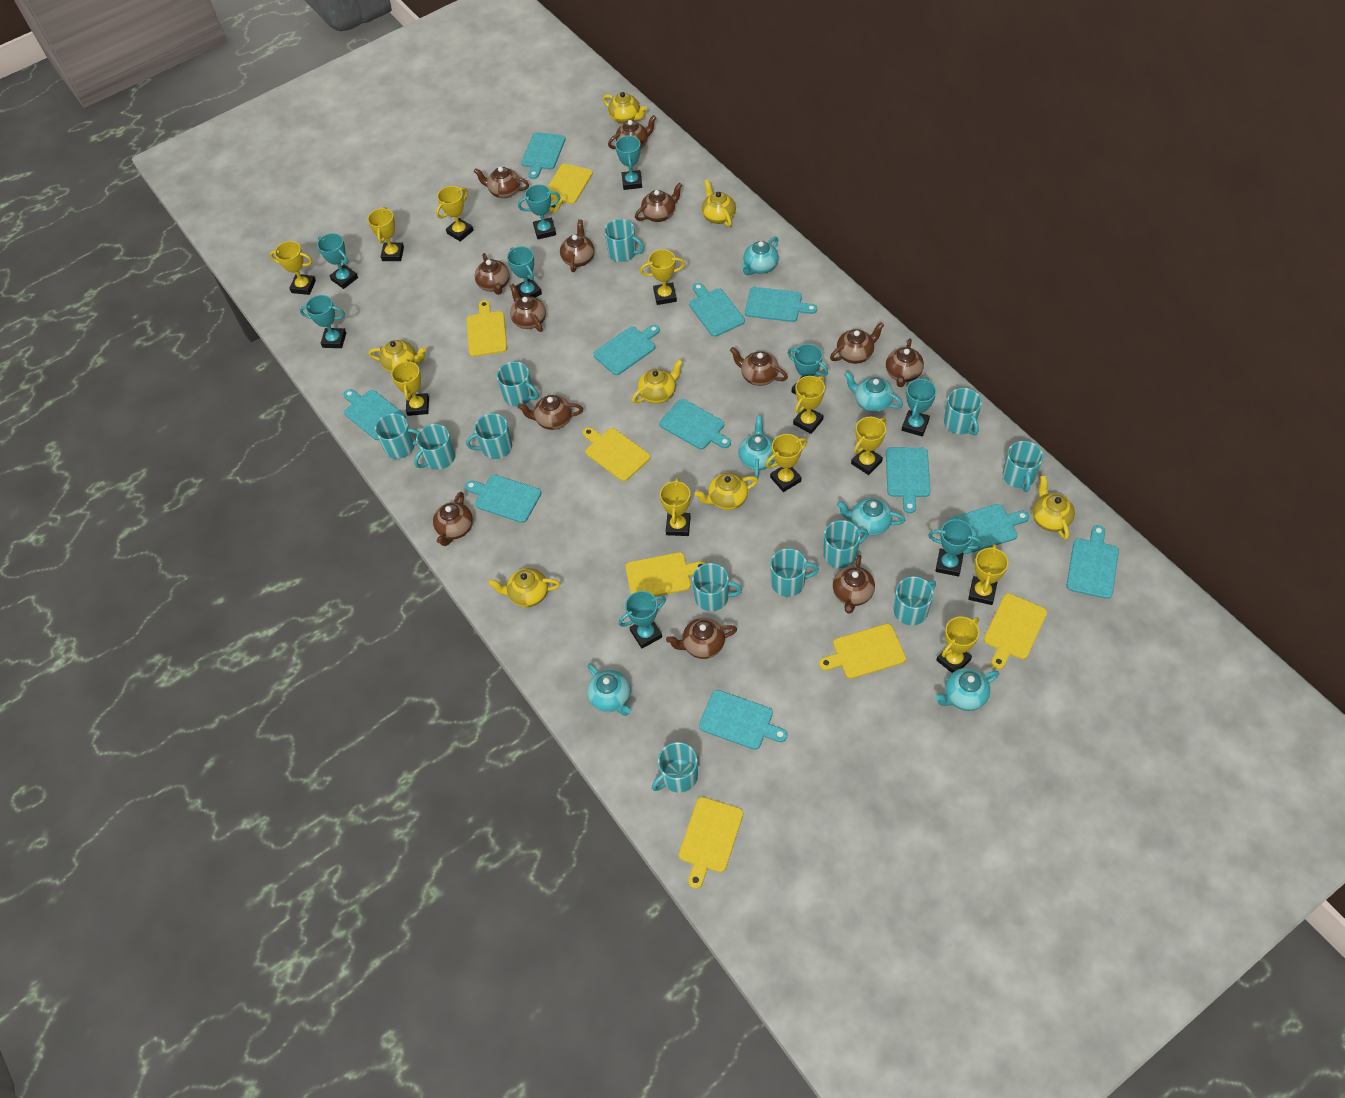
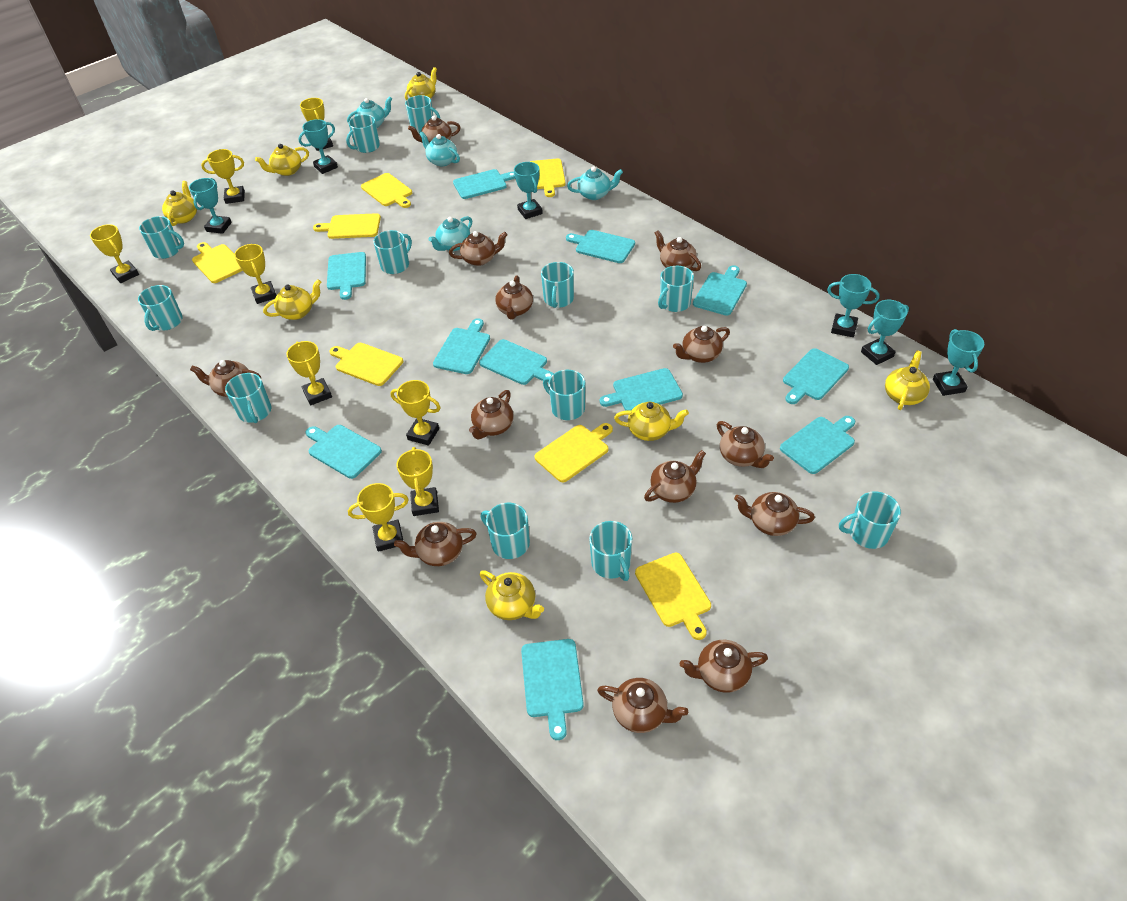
turquoise teapot: [587,664,631,716] [738,416,775,478] [741,237,779,275] [837,498,905,536] [844,372,903,413] [935,668,999,711] = 6 -> [347,96,392,128] [419,131,460,166] [428,216,472,251] [567,167,623,200] = 4
turquoise trophy: [300,295,346,348] [317,233,358,289] [507,246,542,298] [518,184,561,239] [615,135,642,190] [619,591,666,648] [788,344,828,395] [902,377,937,437] [928,519,982,576] = 9 -> [189,178,232,234] [298,119,338,174] [514,162,543,219] [827,274,880,337] [861,300,909,365] [933,329,984,396] = 6
yellow trophy: [270,241,316,295] [368,207,404,261] [391,359,429,416] [436,186,473,242] [640,249,685,305] [660,478,691,536] [766,434,807,492] [793,376,825,434] [851,417,886,475] [936,617,979,673] [968,544,1008,605] = 11 -> [90,224,139,283] [201,149,245,204] [234,244,277,304] [286,341,332,406] [300,98,333,151] [348,483,409,552] [390,380,441,446] [396,447,439,516] = 8

